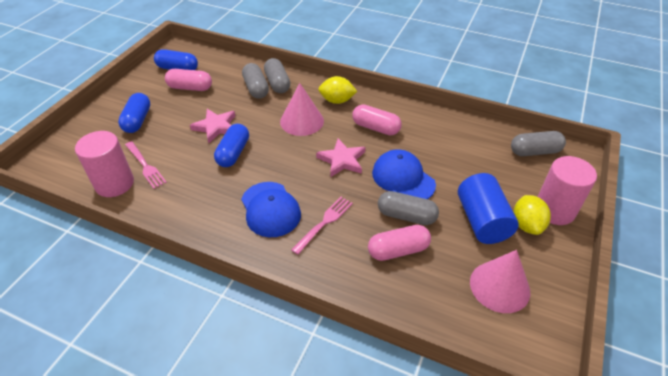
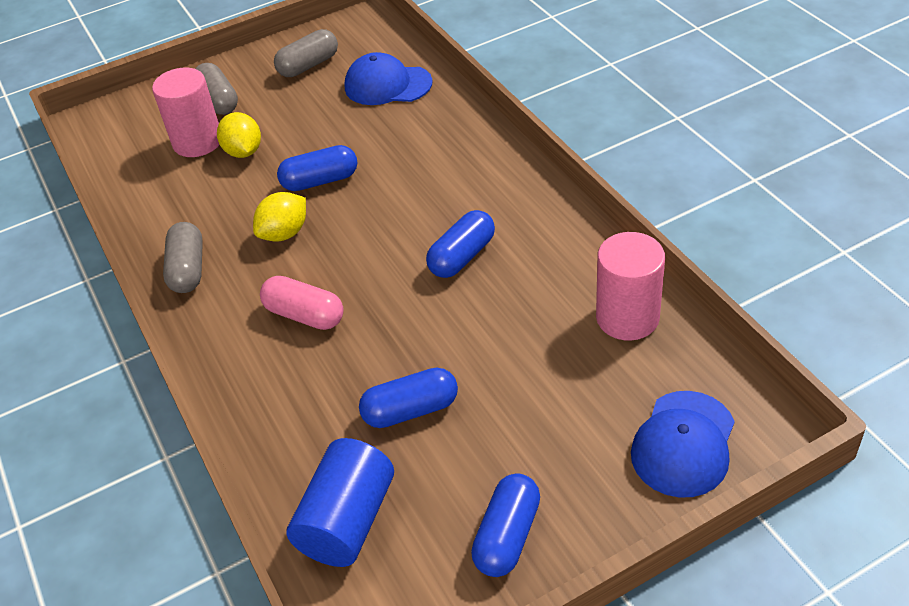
blue capsule: [118,93,150,133] [154,49,198,70] [214,124,249,167] = 3 -> [277,145,357,191] [359,368,458,428] [426,210,495,278] [471,473,540,577] = 4
grey capsule: [242,63,269,99] [264,58,290,93] [378,191,439,225] [511,131,566,156] = 4 -> [163,222,203,293] [195,63,238,115] [274,29,338,77] = 3
pink capsule: [165,69,212,91] [352,104,402,136] [368,225,431,261] = 3 -> [260,276,344,330] = 1
pink cone: [280,83,324,136] [470,250,530,313] = 2 -> none = 0
pink fork: [125,141,167,189] [291,197,353,255] = 2 -> none = 0
pink star: [190,109,235,143] [316,139,365,177] = 2 -> none = 0

